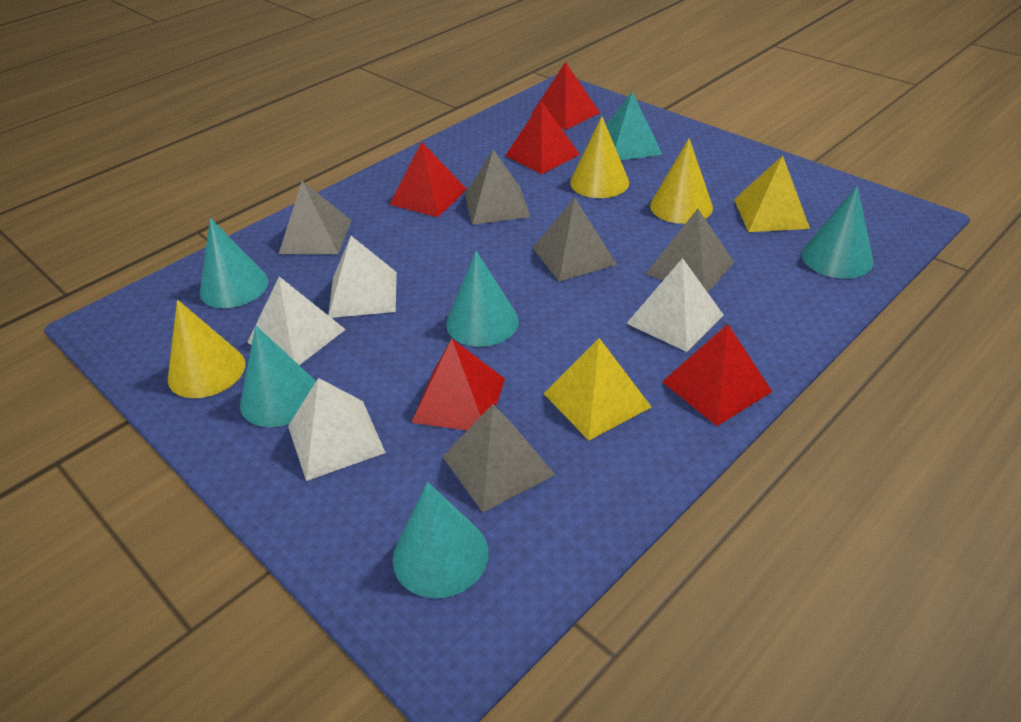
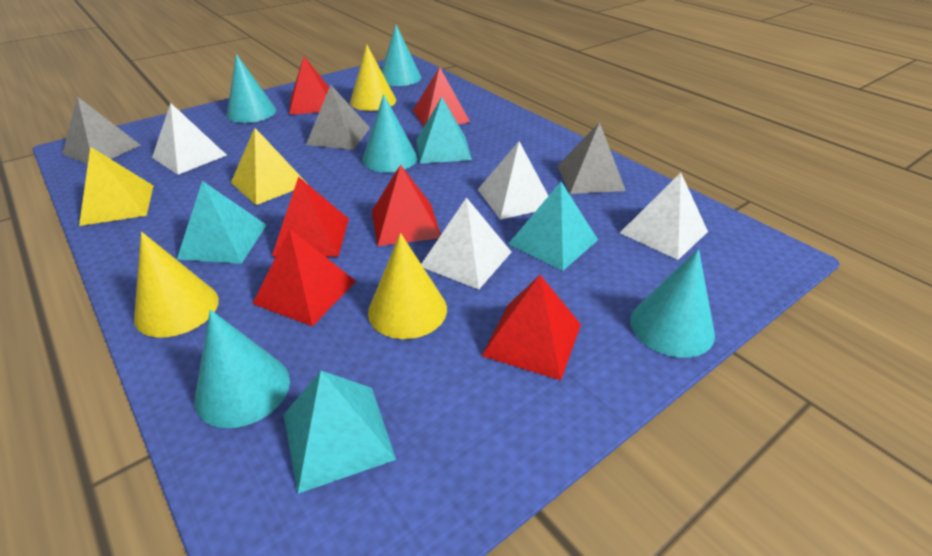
grey pyramid: [279,181,352,254] [443,404,555,512] [465,149,530,225] [533,198,617,282] [646,209,734,292] = 5 -> [62,97,141,164] [306,85,370,150] [557,122,626,194] = 3
red pyramid: [390,141,467,217] [411,339,505,430] [505,101,580,174] [531,62,600,130] [662,324,773,426] = 5 -> [253,229,356,327] [272,177,349,257] [289,56,329,115] [372,164,441,246] [413,67,470,126] [482,275,581,380] = 6
turquoise pyramid: [606,92,663,160] = 1 -> [177,181,267,264] [284,371,396,494] [416,97,472,164] [508,182,598,271] = 4

